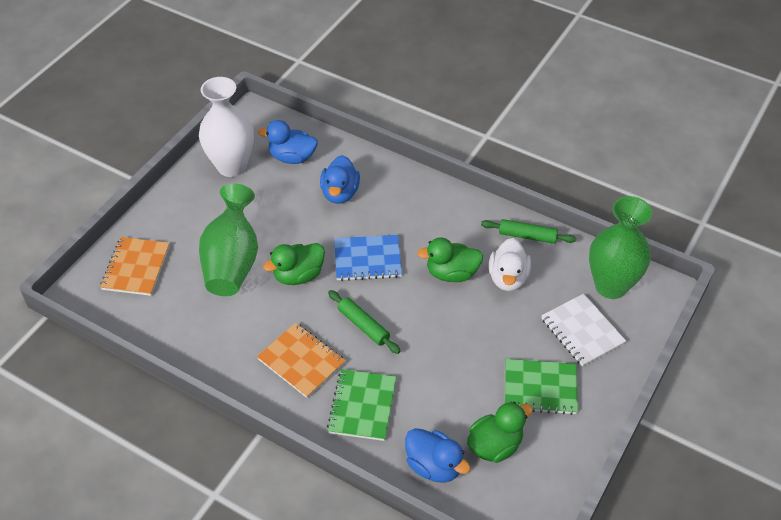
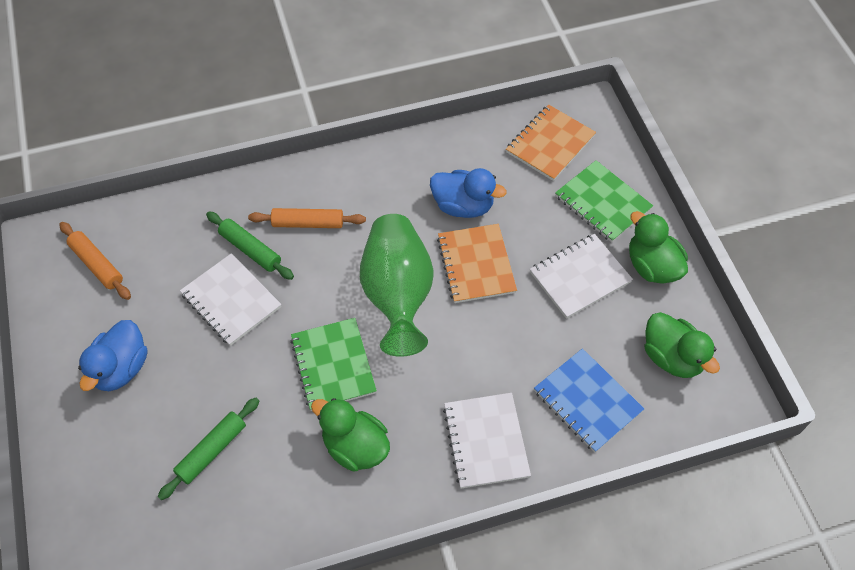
blue duck: [258,120,318,164] [320,155,360,204] [405,428,470,483] = 3 -> [78,320,147,391] [430,168,507,218] = 2
green vase: [199,183,258,296] [589,196,652,299] = 2 -> [360,214,434,357] = 1
orange rolling pin: none = 0 -> [59,222,131,300] [248,208,366,228] = 2
white duck: [489,238,531,291] = 1 -> none = 0
white notebook: [541,294,626,367] = 1 -> [180,253,281,346] [443,393,531,489] [530,234,633,319] = 3
white vase: [199,77,254,177] = 1 -> none = 0

